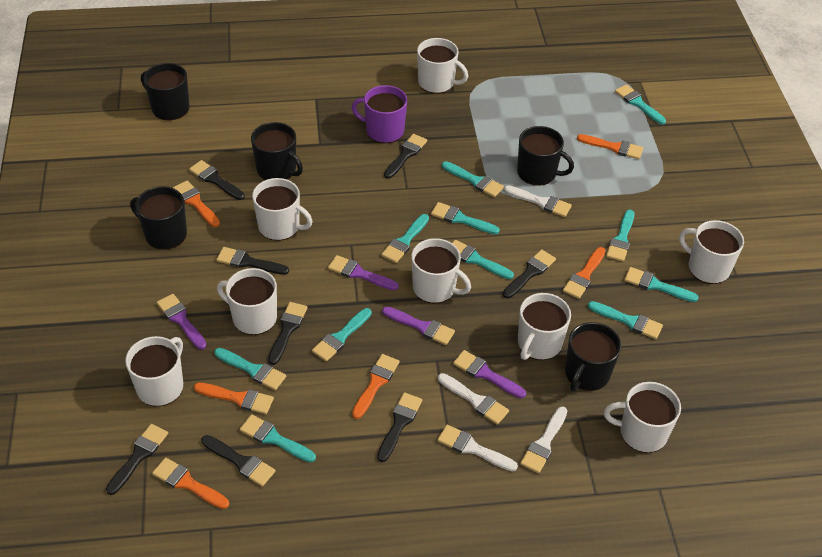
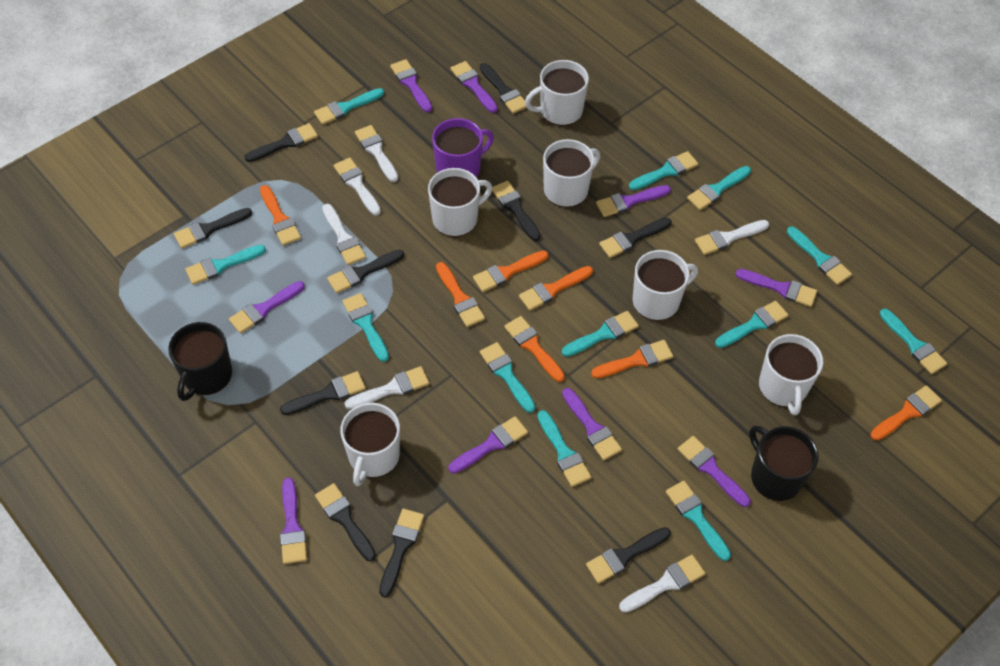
black brush: [106,424,168,495] [189,160,245,200] [202,435,275,487] [216,247,289,275] [268,302,307,365] [377,392,422,462] [384,134,427,179] [503,249,556,298] = 8 -> [174,208,252,248] [245,123,318,162] [280,371,366,415] [315,483,376,561] [327,250,404,293] [379,509,424,597] [480,63,526,114] [492,181,541,241] [586,527,671,584] [599,218,672,258] = 10
black mug: [130,186,187,250] [141,63,190,120] [251,122,303,180] [517,126,574,186] [565,322,621,391] = 5 -> [168,322,232,401] [749,426,819,501] = 2
orange brush: [152,457,229,509] [173,180,220,227] [194,383,274,414] [352,354,400,419] [563,247,606,299] [577,134,643,159] = 6 -> [260,185,301,245] [436,262,485,327] [473,250,549,292] [504,316,565,382] [519,266,593,311] [591,340,673,378] [870,385,942,441] = 7
purple brush: [157,294,207,350] [328,255,399,291] [382,307,455,345] [453,350,526,398] = 4 -> [229,281,305,333] [280,477,307,564] [390,59,432,113] [449,416,528,474] [450,61,498,113] [562,388,622,460] [596,185,671,217] [678,436,751,507] [736,269,817,307] = 9
turquoise brush: [214,348,286,390] [240,414,316,463] [312,308,372,362] [381,214,429,263] [431,202,500,234] [442,161,504,197] [452,240,514,279] [588,301,663,339] [606,210,634,262] [615,84,666,125] [624,267,699,302] = 11 -> [185,245,266,285] [314,88,384,125] [343,293,389,362] [480,342,536,413] [538,410,591,487] [562,311,639,357] [629,151,698,190] [666,481,731,561] [687,166,751,210] [715,301,788,348] [787,226,852,285] [880,308,947,374] = 12
white brush: [437,425,518,472] [438,373,509,425] [504,185,572,217] [520,406,568,473] = 4 -> [322,204,366,265] [334,158,381,216] [344,366,429,409] [355,125,398,182] [619,555,705,613] [695,220,769,255] = 6
white mug: [125,336,183,407] [217,268,277,335] [252,178,313,241] [411,238,471,304] [417,38,468,94] [518,293,571,360] [604,382,681,453] [679,220,744,284] = 8 -> [340,403,400,486] [428,168,492,237] [525,60,589,126] [543,139,600,207] [632,250,698,321] [759,334,823,415] = 6

